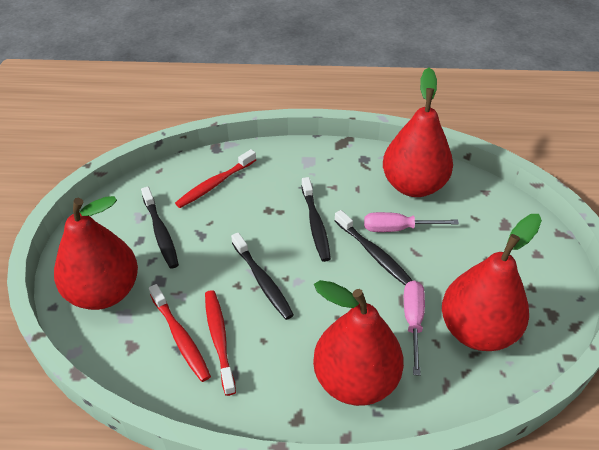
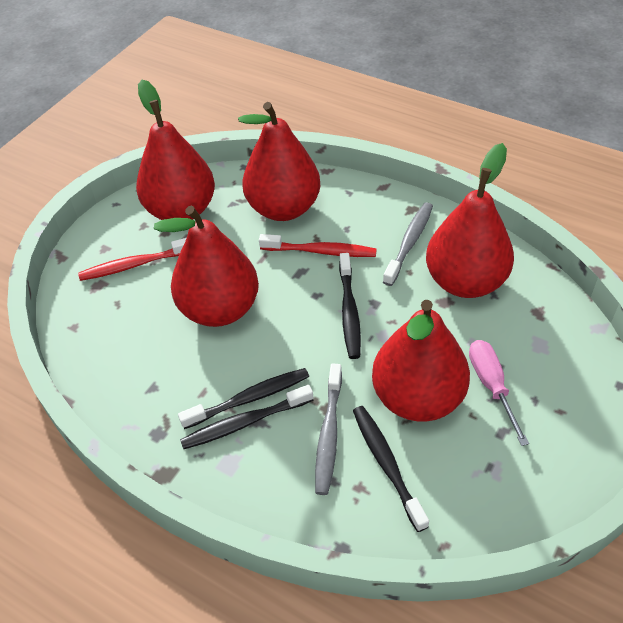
grey toothbrush: none = 0 -> [315,363,342,495] [383,202,433,286] = 2
pink screwdriver: [364,212,459,232] [404,280,425,376] = 2 -> [469,340,529,446] = 1
red pear: [54,196,138,310] [313,280,404,406] [383,68,453,197] [442,214,542,351] = 4 -> [136,80,215,220] [154,206,259,327] [238,102,320,221] [372,300,470,421] [426,143,514,298] = 5
red toothbrush: [149,284,211,382] [175,149,256,208] [205,290,236,396] = 3 -> [78,238,186,281] [259,234,377,257] = 2

